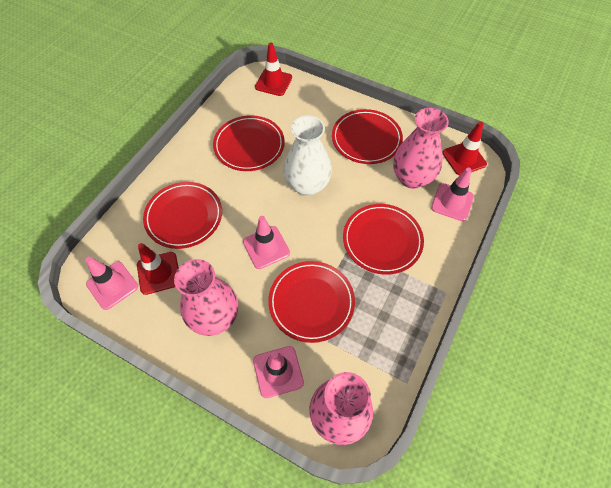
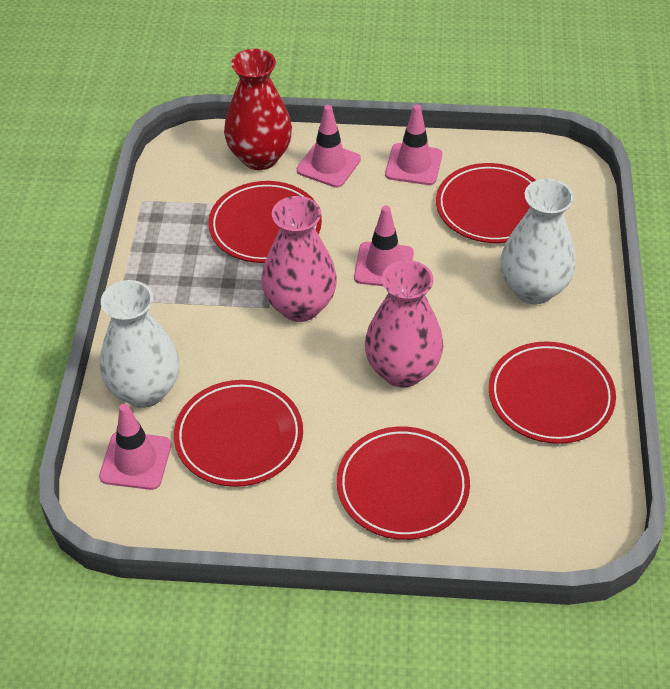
pink vase: [174,259,238,336] [309,372,373,445] [393,108,449,189] = 3 -> [261,196,337,322] [365,260,444,388] = 2
red traffic cone: [137,243,179,295] [255,43,292,96] [442,122,487,175] = 3 -> none = 0
red vase: none = 0 -> [224,49,292,170] = 1
white vase: [283,115,332,196] = 1 -> [100,280,180,408] [501,179,576,304] = 2

